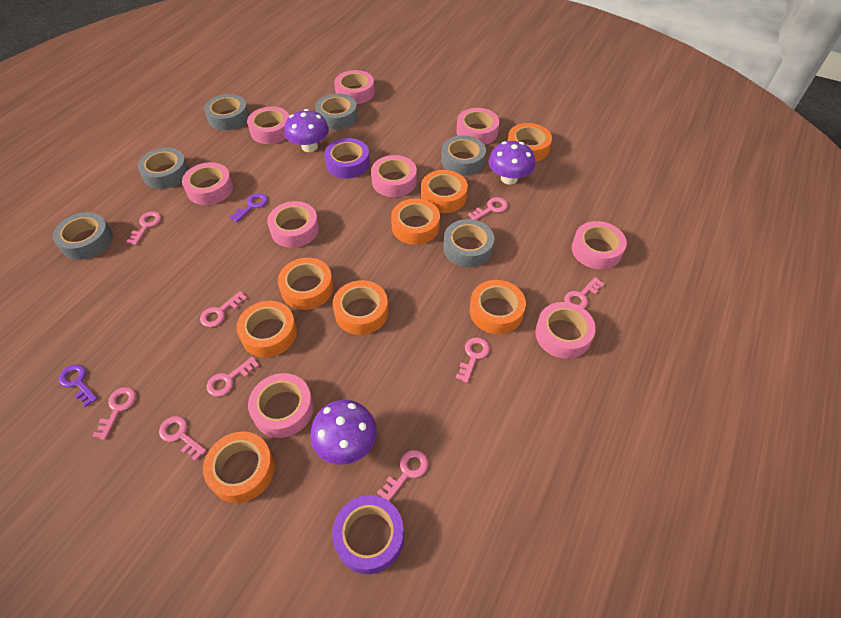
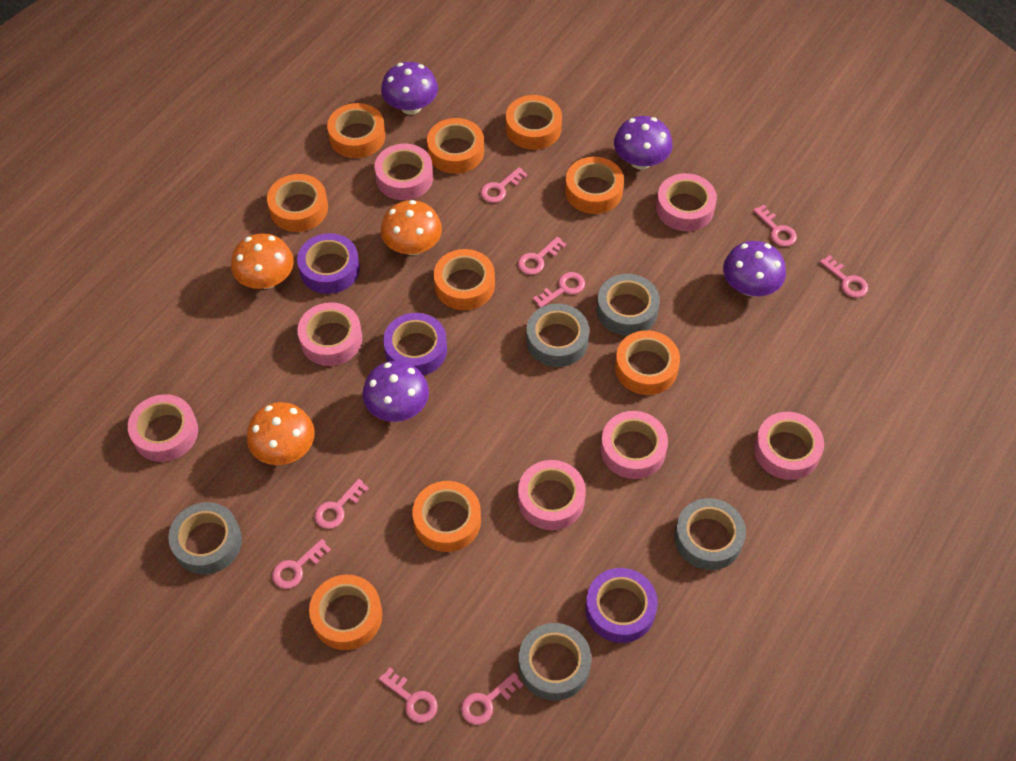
grey tape: [53,212,113,260] [138,148,189,189] [204,94,249,131] [315,94,358,130] [441,135,486,176] [443,219,494,267] = 6 -> [168,502,242,574] [519,623,591,701] [526,304,589,367] [597,274,660,336] [674,498,746,570] = 5
orange mushroom: none = 0 -> [231,233,294,289] [247,402,315,465] [381,200,442,255] = 3
orange tape: [203,432,275,503] [236,301,297,357] [278,258,333,310] [333,280,388,335] [391,199,440,245] [421,170,468,213] [470,280,526,334] [508,123,552,162] = 8 -> [267,174,328,232] [309,575,382,650] [327,103,385,158] [412,481,481,552] [427,118,484,174] [434,249,495,310] [506,95,562,150] [565,157,624,214] [615,330,680,395] = 9
pink tape: [182,162,233,205] [247,106,289,144] [248,373,314,438] [267,201,319,248] [334,70,375,104] [371,155,417,197] [457,108,499,145] [535,302,596,359] [572,221,627,270] = 9 -> [128,394,198,462] [298,302,362,366] [374,144,433,200] [518,460,586,530] [600,411,668,479] [656,173,717,231] [754,412,824,480] = 7
purple key: [59,364,98,407] [229,193,268,222] = 2 -> none = 0
purple mushroom: [284,109,329,152] [310,400,377,465] [489,141,535,185] = 3 -> [363,361,429,422] [381,62,438,115] [614,116,673,170] [723,241,786,296] = 4
purple tape: [324,138,370,179] [332,495,404,574] = 2 -> [297,233,360,294] [383,313,447,376] [585,568,658,643] = 3

